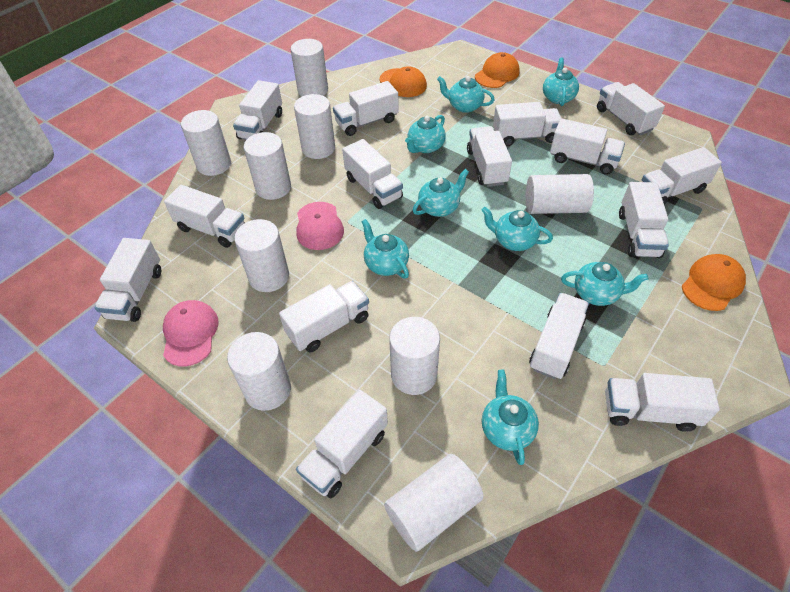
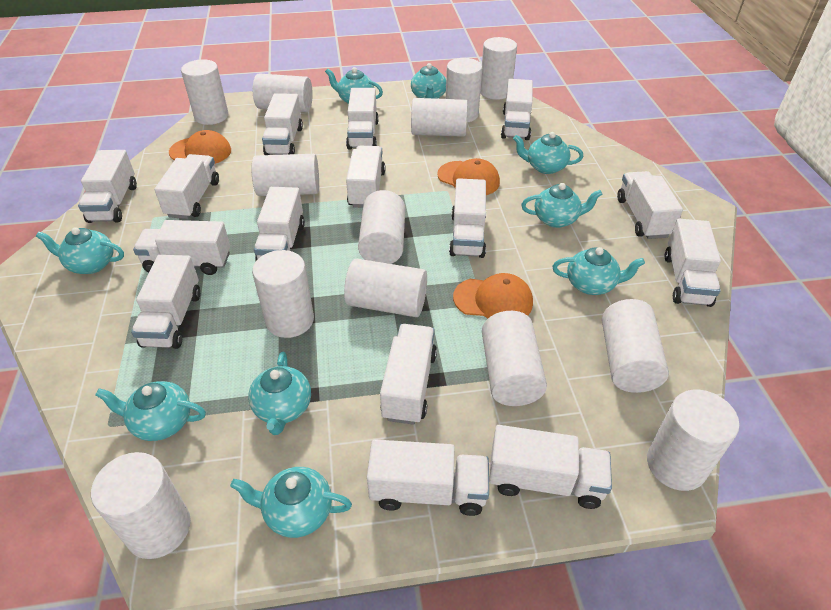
pink cap: [163,300,219,366] [296,202,344,250] = 2 -> none = 0
turquoise teapot: [361,219,409,278] [405,115,446,153] [413,169,469,217] [437,76,495,113] [481,207,553,251] [482,370,539,465] [543,57,579,106] [561,262,649,306] = 8 -> [36,227,124,274] [95,381,206,441] [230,467,352,538] [248,352,311,435] [325,67,383,104] [411,63,446,99] [513,132,583,174] [521,183,602,228] [552,247,645,295] = 9
white cylinder: [181,110,231,176] [227,332,291,411] [234,219,289,292] [244,132,291,200] [291,39,328,97] [294,94,335,159] [384,454,484,552] [389,317,440,395] [526,174,594,214] = 9 -> [91,452,191,559] [181,59,229,125] [252,154,319,196] [252,250,314,338] [253,74,313,112] [344,259,427,317] [358,190,405,264] [411,98,468,137] [446,58,482,123] [480,37,517,100] [482,311,547,406] [602,299,669,393] [647,390,739,491] = 13

